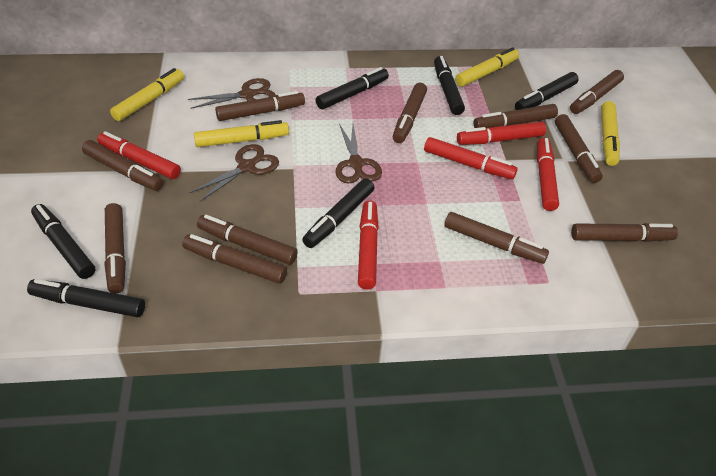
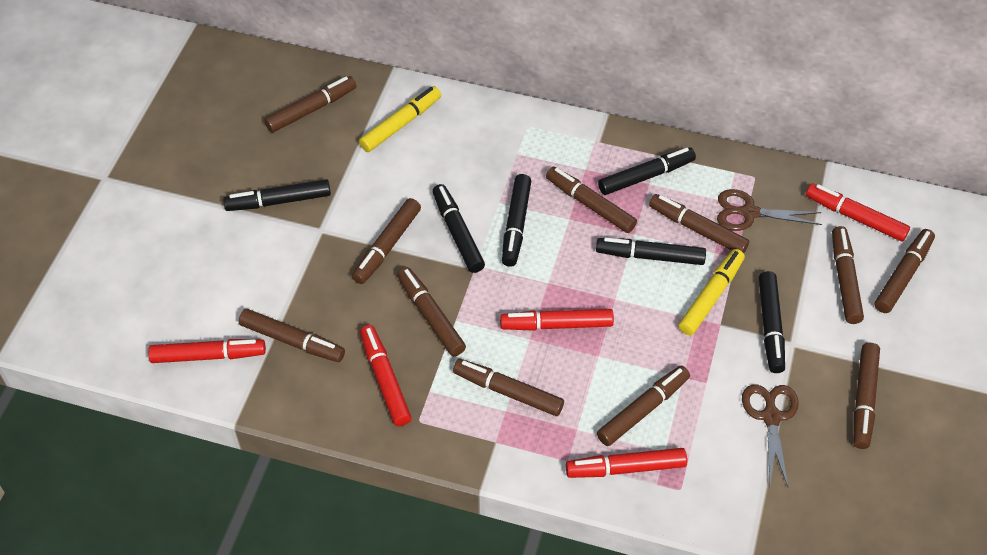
brown scissors: [188,78,276,109] [189,144,279,202] [336,124,382,184] = 3 -> [717,189,822,231] [742,384,799,487] = 2
yellow marker: [110,68,184,121] [194,120,289,147] [455,47,519,87] [601,101,620,166] = 4 -> [359,86,441,152] [678,249,745,336] = 2

